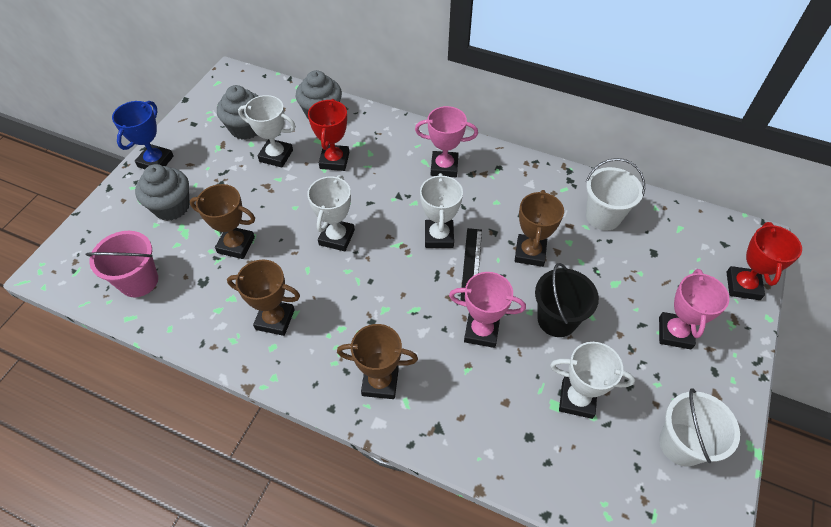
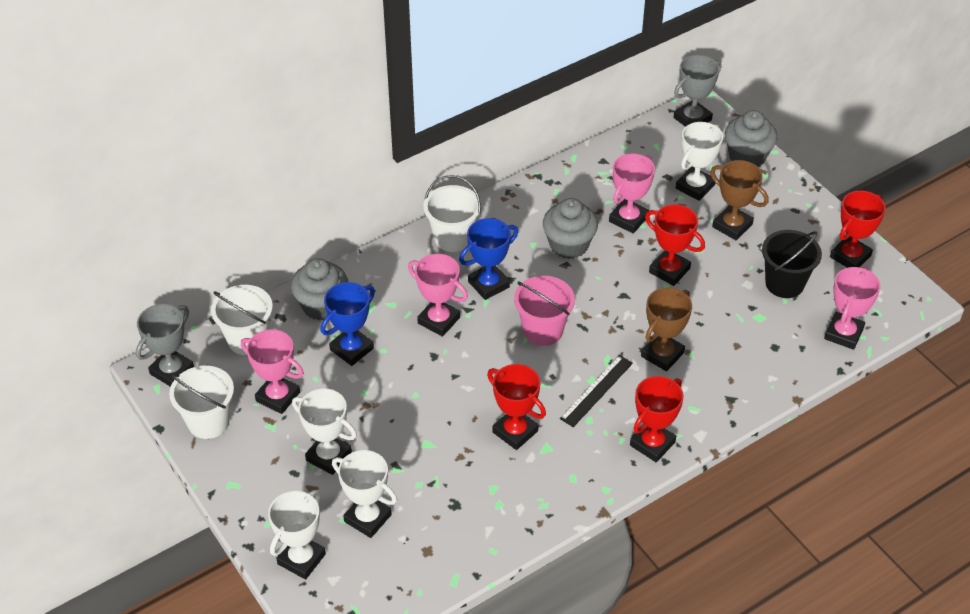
blue trophy: [112,101,174,169] = 1 -> [321,282,375,366] [459,218,518,300] = 2
brown trophy: [190,184,255,259] [227,260,300,336] [337,324,418,399] [515,190,564,267] = 4 -> [641,287,692,371] [710,160,769,240] = 2
grey trophy: none = 0 -> [136,304,194,387] [674,55,721,127] = 2
pink trophy: [415,106,478,177] [449,272,526,348] [659,269,729,349] = 3 -> [241,329,304,414] [408,254,468,337] [609,154,655,233] [824,267,880,350] = 4
red trophy: [308,99,349,171] [727,222,802,300] = 2 -> [487,364,546,450] [630,376,684,462] [645,204,705,286] [830,191,886,268] = 4
white bucket: [586,158,645,231] [659,388,740,467] = 2 -> [169,365,234,439] [211,285,273,355] [423,175,481,252] = 3

